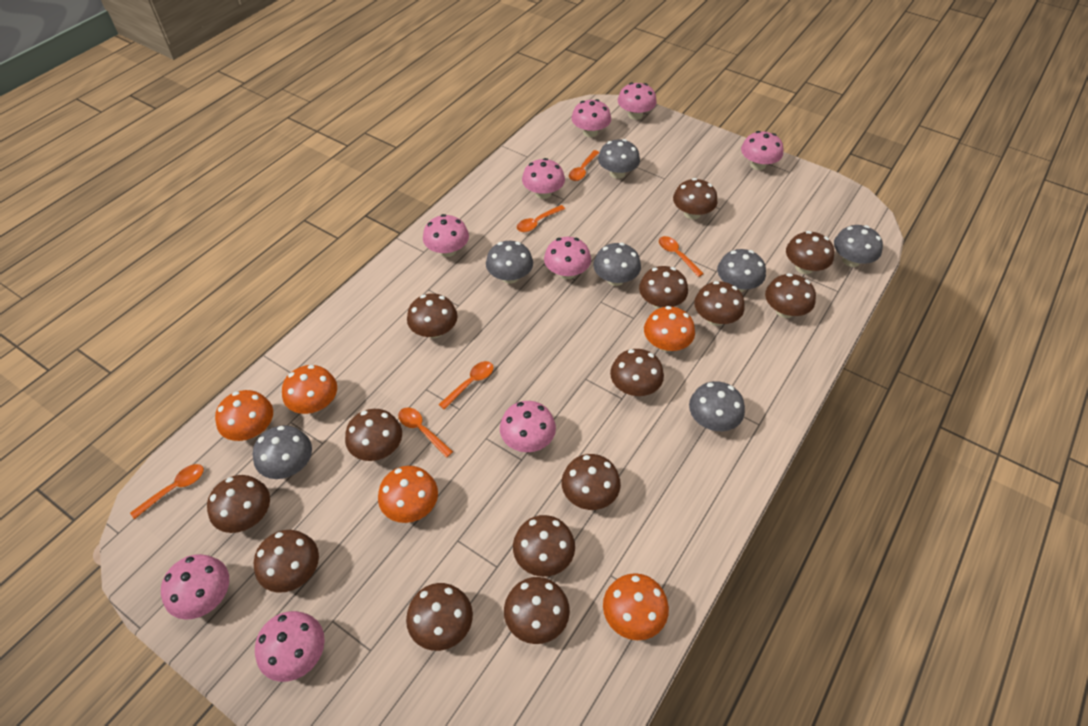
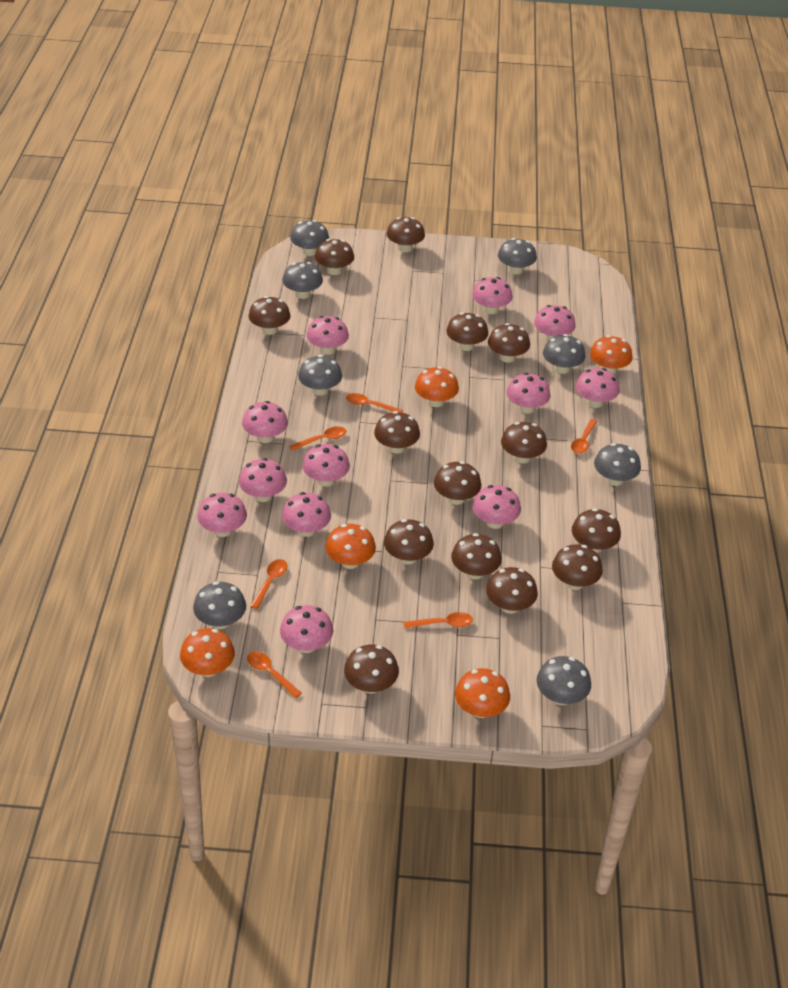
grey mushroom: [253,425,312,479] [486,241,533,284] [593,243,641,286] [598,139,640,179] [689,381,745,431] [717,249,766,292] [834,225,883,267] = 7 -> [193,581,246,629] [282,262,323,299] [290,220,329,256] [298,355,342,396] [498,238,537,275] [537,656,591,705] [543,334,585,374] [594,443,641,486] = 8
pink mushroom: [161,554,229,620] [255,611,325,682] [423,214,469,257] [500,401,556,452] [522,158,565,199] [544,237,591,279] [571,99,611,137] [618,82,657,120] [741,131,783,170] = 9 -> [197,493,247,537] [239,458,287,502] [242,401,288,443] [280,605,333,653] [282,492,331,537] [302,444,350,487] [306,316,349,355] [472,277,513,314] [473,485,521,529] [506,373,551,414] [534,305,576,341] [576,368,619,408] = 12

